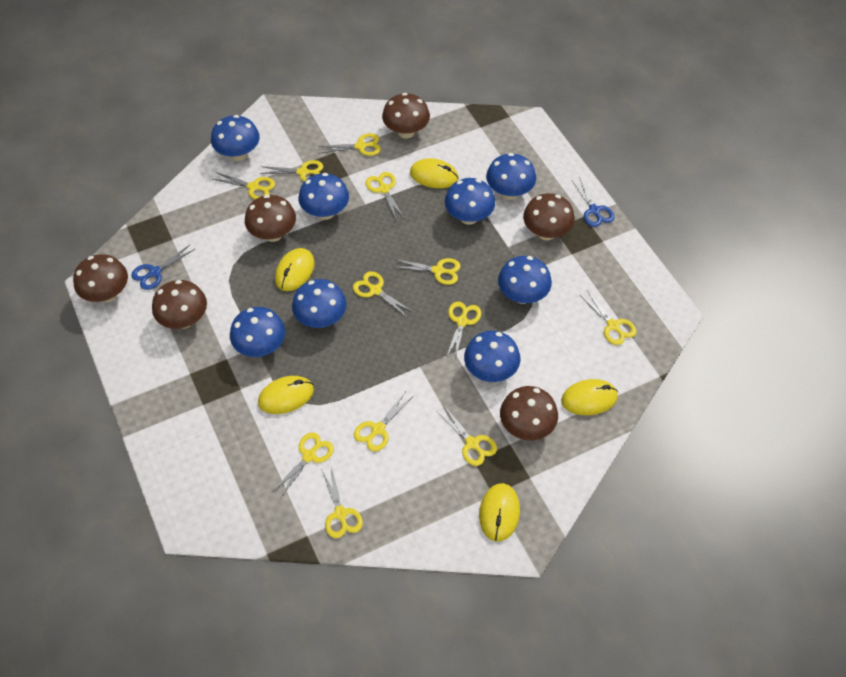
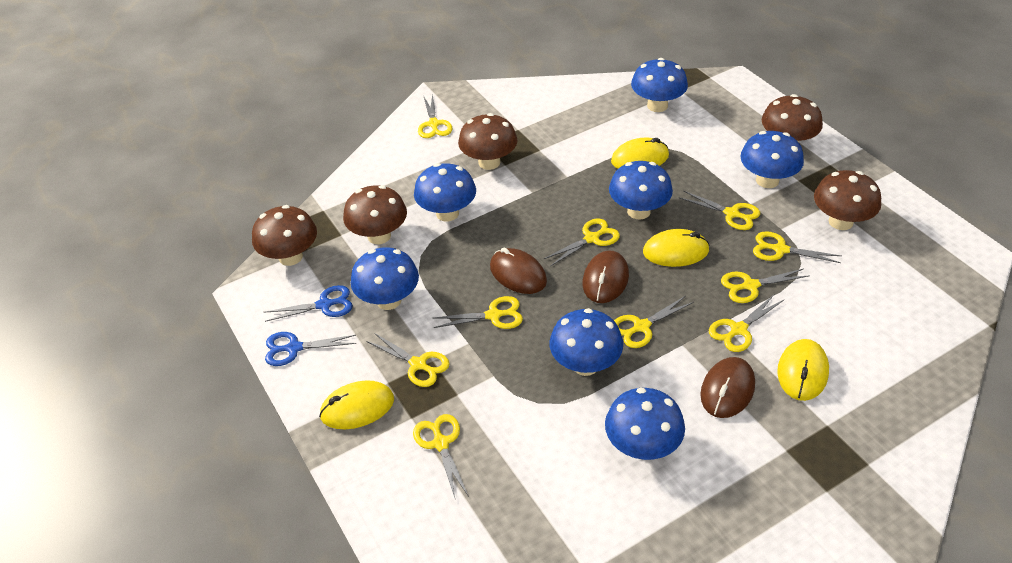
blue mushroom: [211,115,260,161] [230,307,285,357] [292,279,347,328] [298,173,349,220] [445,178,495,225] [464,331,520,382] [486,153,536,200] [498,256,552,304] = 8 -> [351,247,419,310] [414,163,476,222] [550,308,623,376] [605,388,685,460] [609,161,673,220] [631,58,688,112] [740,131,804,188] = 7
brown mouse: none = 0 -> [490,248,547,294] [583,250,629,303] [700,357,755,418] = 3
brown mushroom: [73,254,128,303] [152,280,207,329] [245,195,296,242] [382,93,430,139] [500,386,558,441] [523,193,575,240] = 6 -> [252,205,317,266] [343,185,407,244] [458,113,517,170] [762,94,823,142] [814,170,881,230] = 5
yellow mouse: [258,376,314,414] [275,248,314,291] [410,158,459,188] [479,483,520,541] [561,379,618,415] = 5 -> [319,380,394,429] [611,137,669,169] [643,229,710,267] [777,339,829,401] = 4
yellow scissors: [213,172,275,199] [260,160,323,182] [272,432,334,498] [318,133,381,156] [321,467,363,538] [353,271,413,318] [354,391,413,452] [366,172,405,221] [394,258,461,285] [436,406,497,466] [446,302,481,360] [580,291,637,345] = 12 -> [366,333,449,387] [413,414,469,498] [418,93,452,138] [434,296,523,329] [544,218,620,266] [614,296,694,348] [680,191,760,230] [709,295,784,352] [721,269,809,303] [753,231,841,263] = 10

